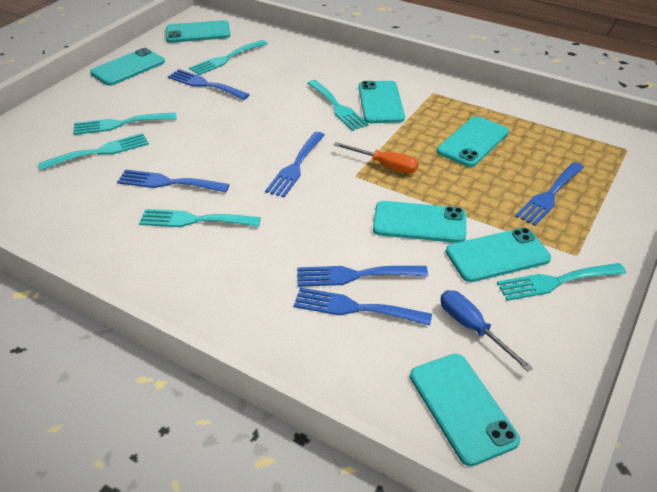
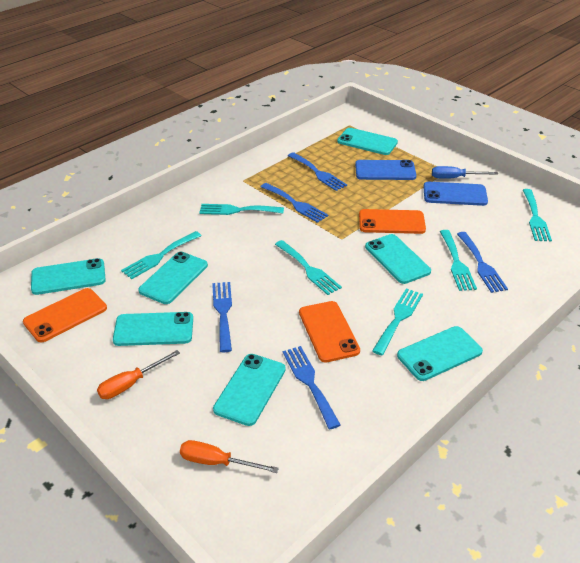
blue fork: [117,169,230,192] [167,69,250,100] [265,132,325,197] [293,287,432,326] [297,266,428,287] [515,162,584,226] = 6 -> [212,282,232,352] [261,183,328,223] [283,346,341,430] [288,152,347,191] [457,232,508,293] = 5
blue phone: none = 0 -> [355,160,416,180] [423,182,488,206] = 2
orange phone: none = 0 -> [23,288,107,342] [299,301,360,362] [359,209,426,234] = 3
orange screwdriver: [334,142,419,174] = 1 -> [97,350,180,399] [180,440,279,473] = 2

